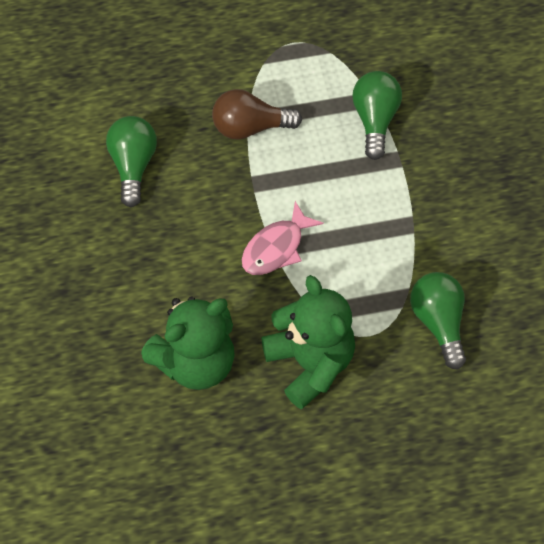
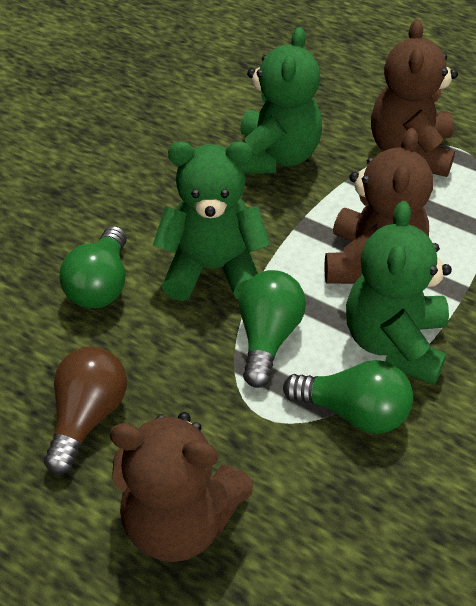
brown teddy bear: none = 0 -> [109,412,253,562] [324,128,433,284] [371,19,458,177] = 3
green teddy bear: [141,296,235,390] [261,275,355,409] = 2 -> [153,142,271,301] [240,27,322,174] [346,201,452,385] = 3
pink fish: [242,201,324,275] = 1 -> none = 0

